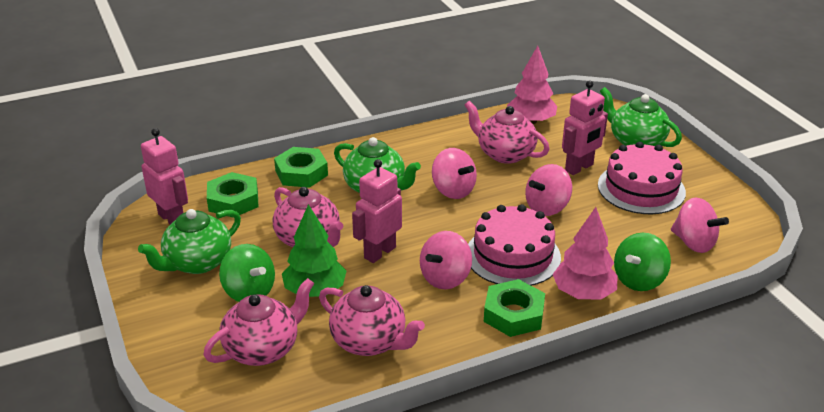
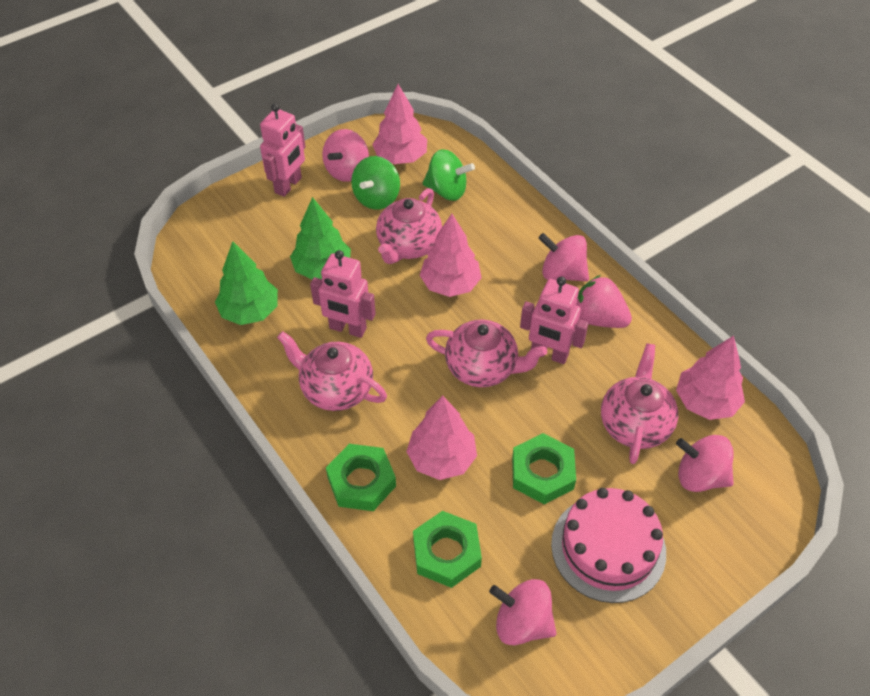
green teapot: [138,209,241,274] [334,137,421,193] [600,87,682,147] = 3 -> none = 0
green tree: [282,204,346,297] = 1 -> [215,241,278,325] [290,197,351,279] = 2
pink cake: [468,204,561,286] [598,142,686,214] = 2 -> [551,488,666,603] = 1
pink strawberry: none = 0 -> [576,275,632,328] = 1
pink tree: [507,46,557,124] [552,207,618,299] = 2 -> [372,84,427,164] [406,395,477,480] [419,214,482,297] [676,336,745,420] = 4

